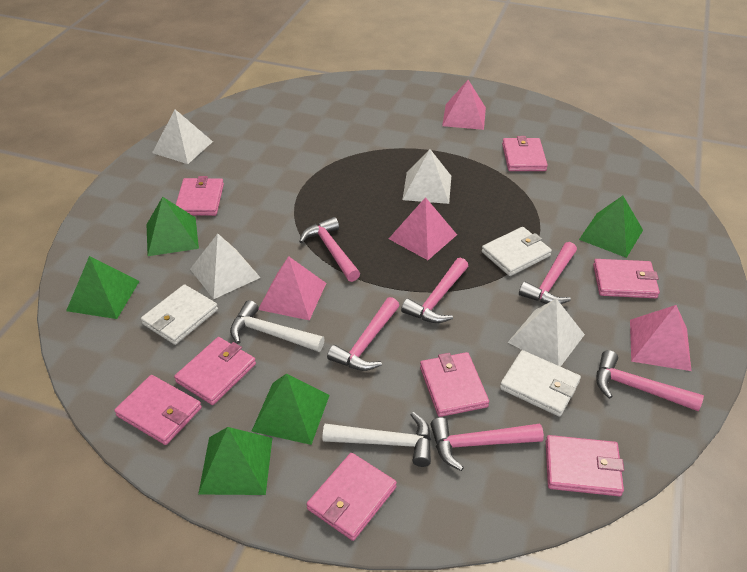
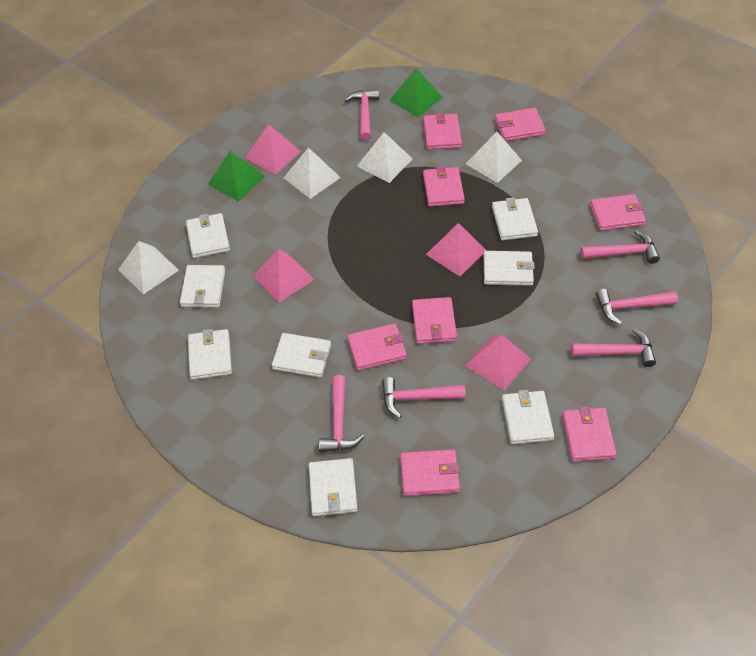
green pyramid: [66,256,140,319] [146,197,199,256] [198,427,272,495] [251,373,330,445] [579,196,643,258] = 5 -> [207,151,265,202] [389,68,443,117] = 2
white hammer: [230,300,324,352] [323,412,431,467] = 2 -> none = 0
white wallet: [141,284,218,345] [482,227,552,276] [500,350,581,417] = 3 -> [180,265,225,308] [186,213,230,258] [188,329,232,380] [272,333,331,377] [309,458,358,516] [484,251,535,286] [492,197,538,240] [502,390,554,444] = 8

